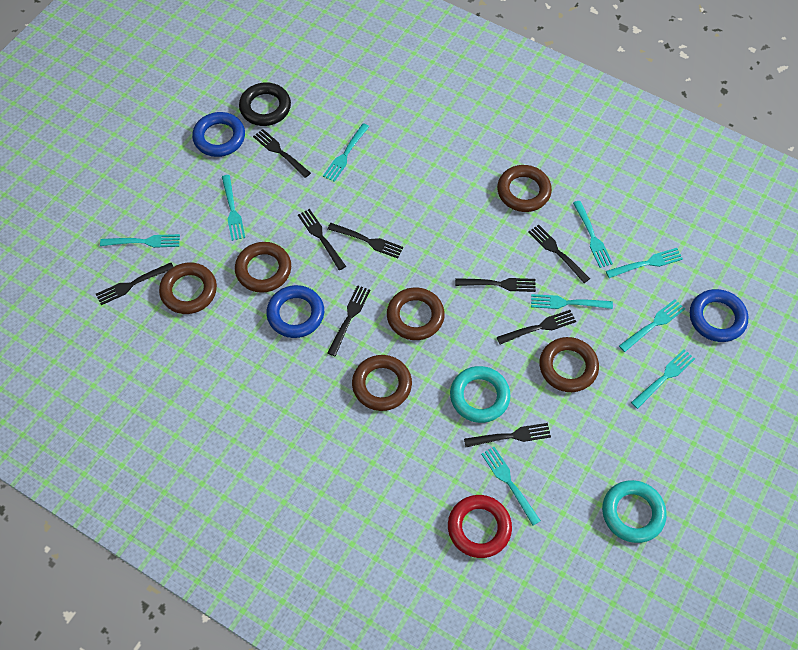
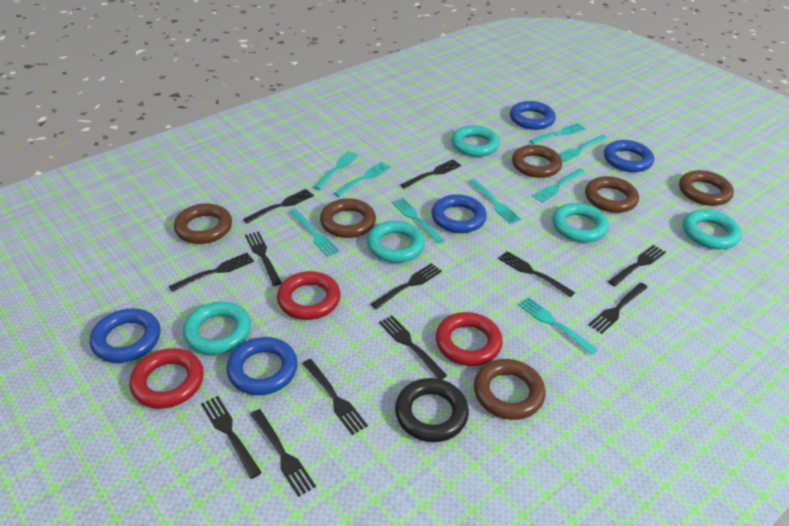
black fork: [96,263,174,305] [253,129,311,178] [298,209,346,270] [327,223,403,259] [328,285,370,356] [455,278,536,292] [464,423,551,447] [497,310,576,344] [528,224,590,283] = 9 -> [169,253,254,292] [201,396,262,479] [243,189,314,224] [245,231,282,286] [250,409,316,497] [302,359,368,435] [371,263,442,309] [379,316,447,380] [401,160,461,189] [498,251,575,298] [588,283,648,334] [608,245,666,287] = 12
blue ring: [192,112,245,157] [266,285,324,338] [690,289,748,342] = 3 -> [90,308,161,363] [227,337,298,395] [431,194,487,233] [510,101,556,130] [604,140,654,172] = 5
red ring: [448,495,512,558] = 1 -> [130,348,204,409] [277,271,341,320] [436,312,503,366] = 3
turquoise ring: [450,366,510,423] [602,480,667,543] = 2 -> [183,302,251,355] [367,221,425,263] [451,125,500,157] [552,203,609,242] [683,209,742,250] = 5

